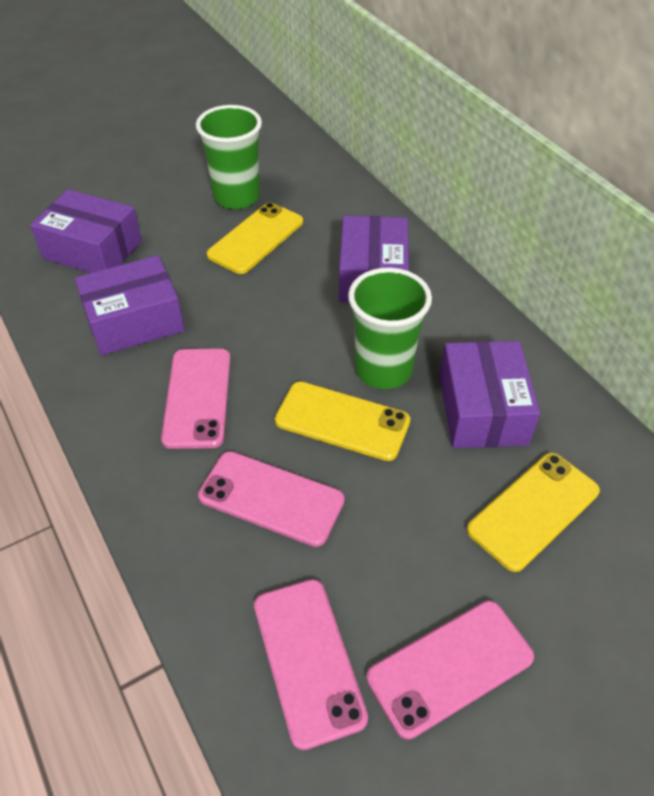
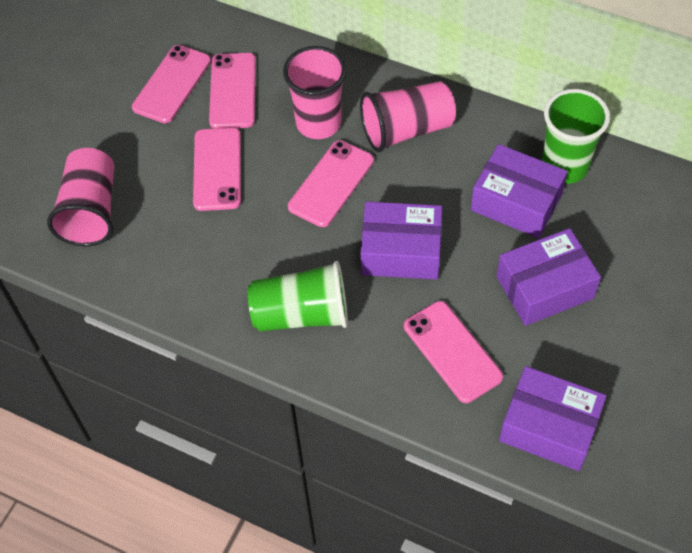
pink cup: none = 0 -> [47,148,115,246] [283,46,346,139] [360,81,456,152] = 3
pink phone: [161,349,231,449] [198,451,345,547] [254,579,368,750] [367,601,534,739] = 4 -> [132,45,211,123] [193,128,241,211] [209,53,256,129] [288,140,374,227] [404,301,503,403] = 5
yellow phone: [207,202,303,274] [275,381,410,461] [467,453,600,572] = 3 -> none = 0

